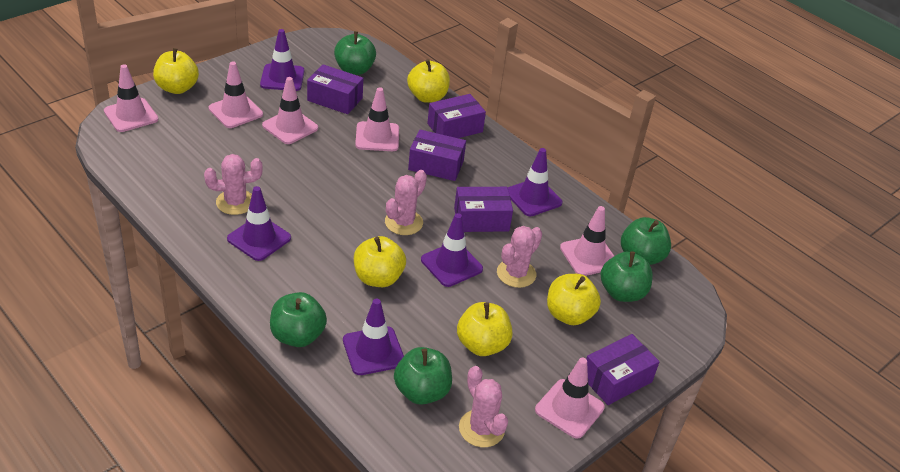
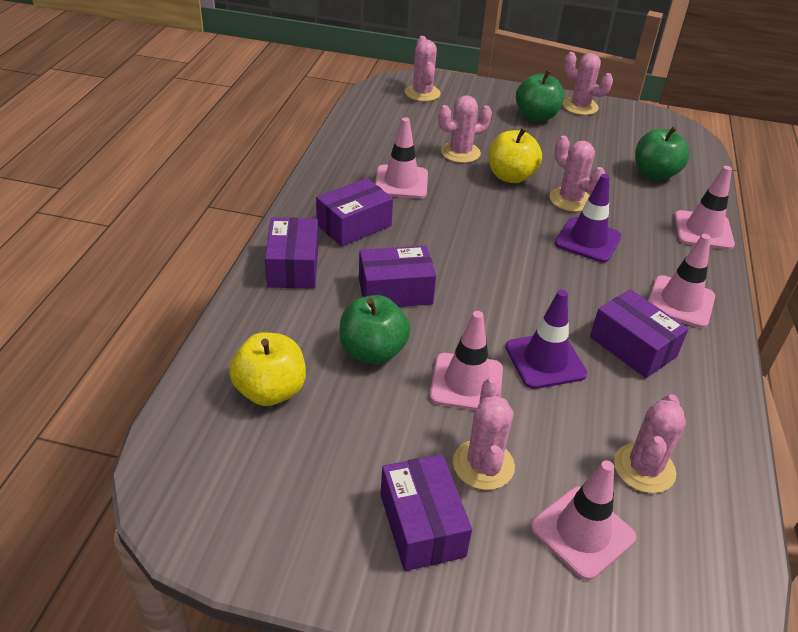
green apple: [270,292,327,347] [334,31,376,75] [394,347,452,405] [601,251,653,302] [621,217,671,265] = 5 -> [339,295,411,364] [516,70,564,122] [635,126,690,181] = 3
pink cactus: [204,154,263,215] [385,170,427,235] [459,366,508,447] [497,226,542,288] = 4 -> [405,36,441,102] [438,95,492,163] [453,377,515,490] [550,136,605,212] [562,52,613,115] [614,394,686,493] = 6
pink traffic cone: [104,64,158,132] [208,61,263,128] [262,77,318,144] [355,87,399,151] [535,358,605,439] [560,206,614,276] = 6 -> [375,117,428,199] [430,311,503,411] [530,460,636,580] [648,234,715,328] [674,166,735,250] = 5
purple traffic cone: [227,186,291,261] [260,29,304,91] [343,299,404,375] [421,213,483,287] [508,148,562,216] = 5 -> [505,290,587,389] [555,174,622,263] = 2
yellow apple: [153,48,199,94] [354,236,406,287] [407,59,450,103] [457,302,513,356] [547,274,601,325] = 5 -> [229,332,306,406] [489,127,542,183] = 2

